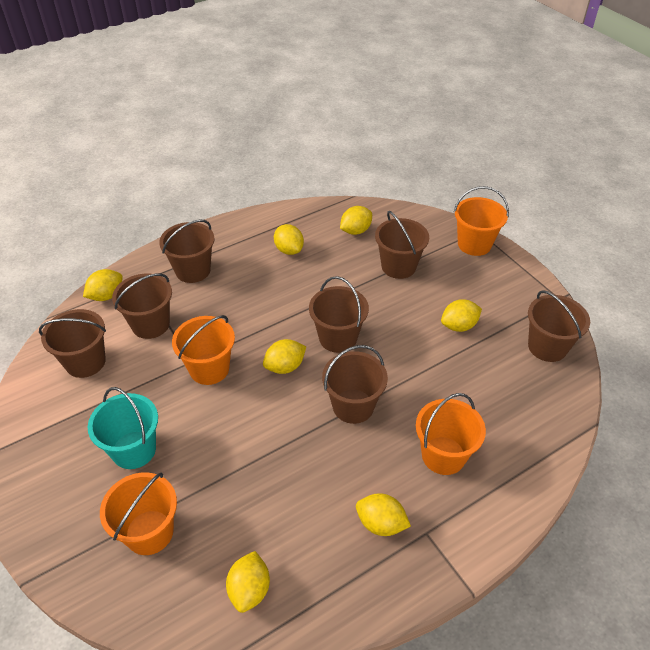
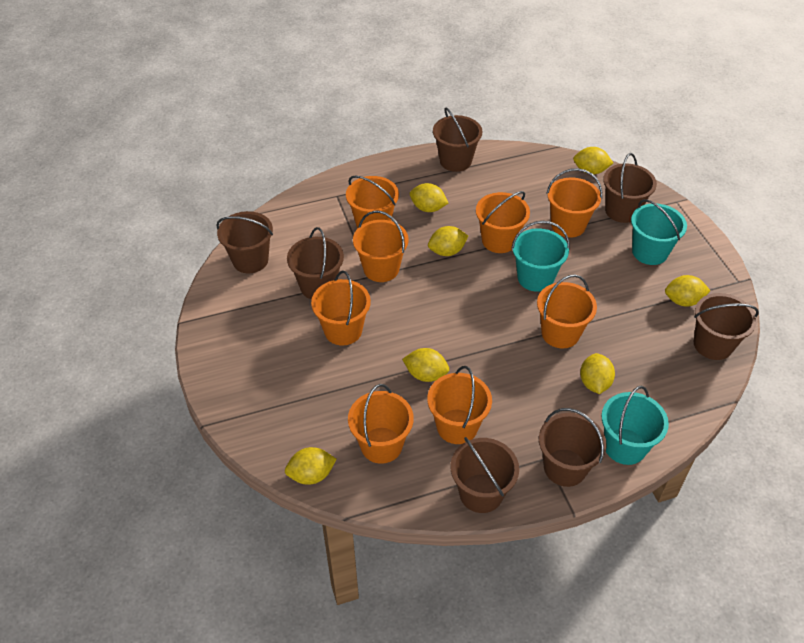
orange bucket: [100,472,177,555] [172,315,235,385] [416,393,486,475] [454,186,509,256] = 4 -> [311,271,371,346] [346,175,399,229] [348,384,414,464] [353,211,409,282] [427,366,492,444] [476,191,530,253] [537,274,597,348] [546,168,602,238] = 8
turquoise bucket: [88,387,158,469] = 1 -> [511,221,570,292] [602,386,669,465] [631,199,687,265] = 3

